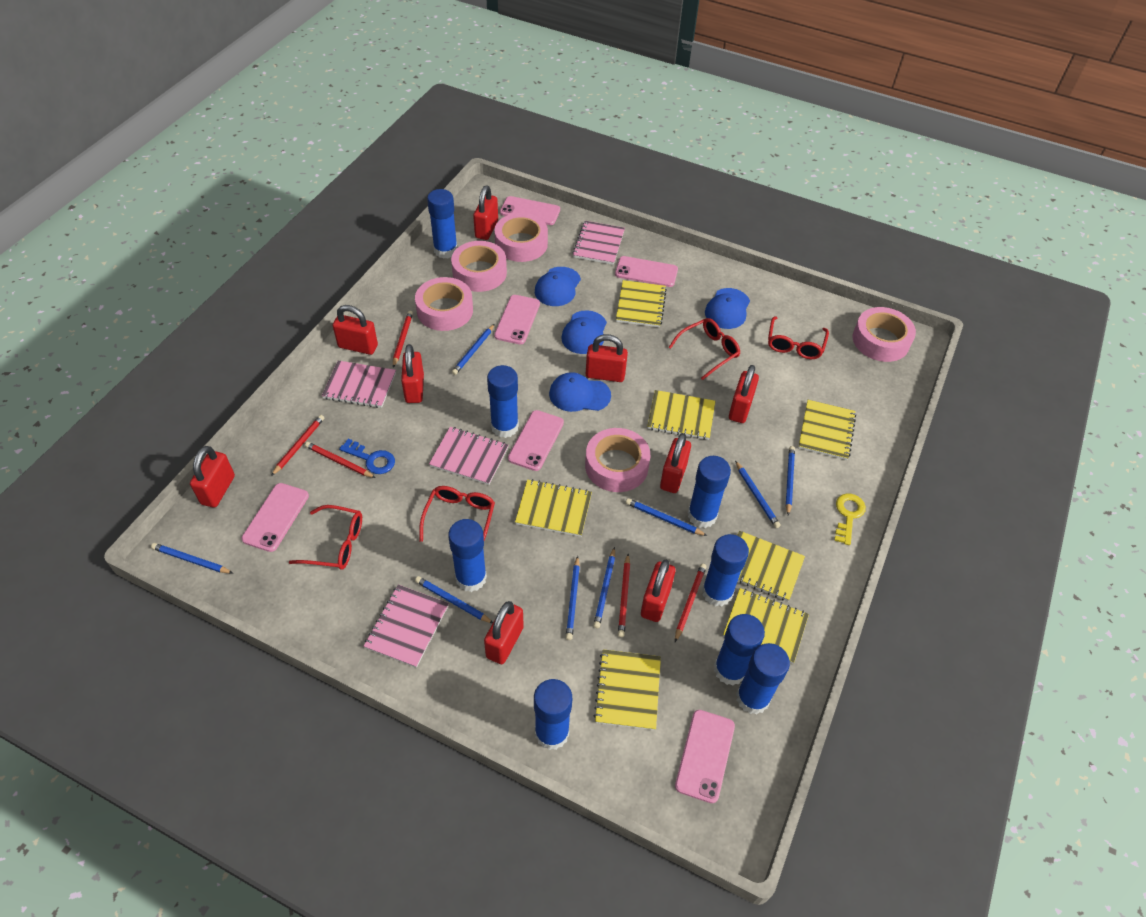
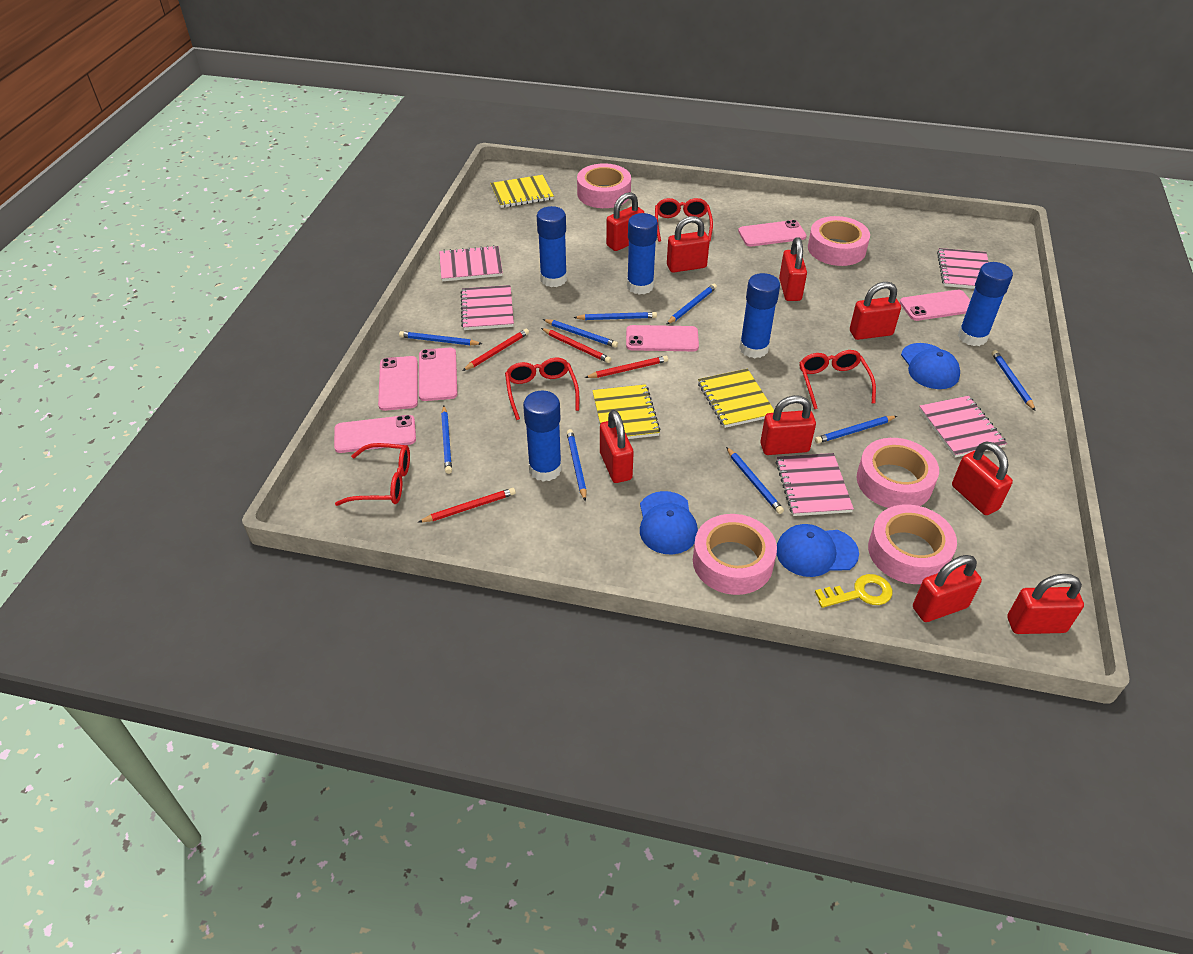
blue cap: [535,267,581,306] [549,372,611,412] [561,310,607,354] [705,288,750,329] = 4 -> [640,491,698,554] [776,524,859,577] [901,343,960,389] = 3
blue glue stick: [427,189,457,259] [448,519,487,592] [487,365,519,438] [534,679,572,750] [688,456,731,528] [702,534,749,606] [714,614,765,686] [736,643,790,715] = 8 -> [523,390,562,482] [537,206,567,287] [627,213,658,295] [739,273,780,358] [958,262,1013,346] = 5
blue key: [339,439,395,474] = 1 -> none = 0
blue pencil: [151,543,233,573] [415,576,493,623] [452,324,494,375] [566,556,580,640] [593,547,615,629] [626,498,707,536] [735,461,781,528] [786,446,795,516] = 8 -> [399,331,482,345] [441,406,452,474] [543,319,618,348] [567,429,587,501] [573,312,657,320] [666,284,717,325] [726,447,784,514] [815,416,897,444] [992,350,1035,411] = 9
pink notebook: [322,361,396,408] [364,585,449,668] [429,427,509,485] [572,221,625,265] = 4 -> [439,245,503,281] [461,285,514,330] [776,453,854,516] [919,396,1007,457] [937,248,989,289] = 5
red pencil: [271,415,325,476] [305,442,376,478] [393,311,413,367] [618,554,630,637] [675,563,706,642] = 5 -> [418,488,516,523] [462,329,529,371] [541,328,611,363] [584,356,668,378] = 4
yellow notebook: [515,479,592,537] [593,649,661,730] [616,280,667,327] [647,390,715,440] [723,588,809,664] [737,531,805,601] [798,400,856,460] = 7 -> [490,175,554,208] [592,384,661,439] [698,369,774,428] = 3

